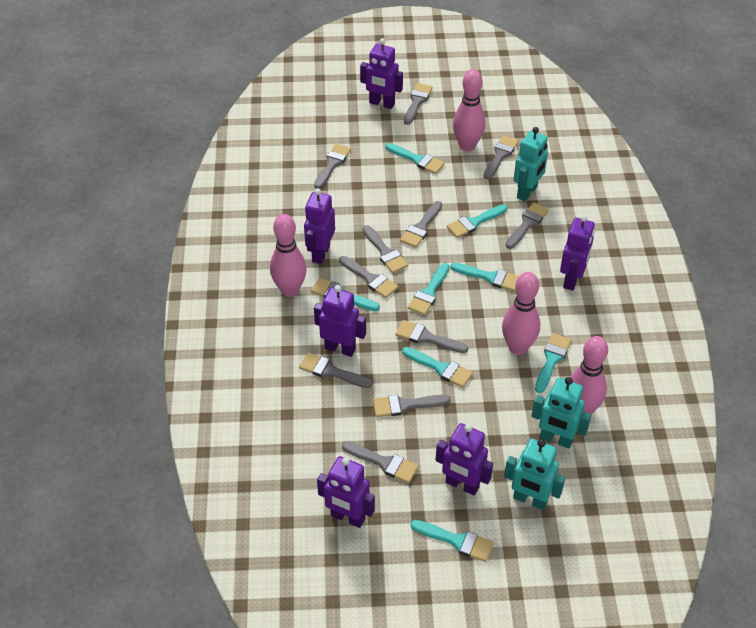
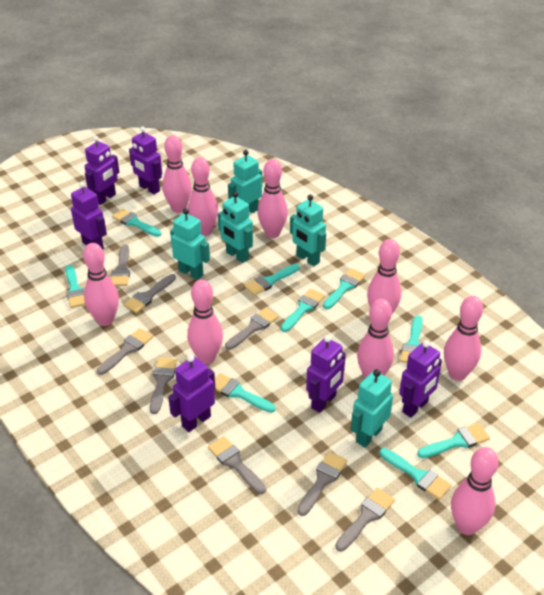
grey brush: [299,353,372,388] [314,144,351,189] [339,256,399,298] [342,441,418,483] [363,225,408,273] [373,395,451,417] [395,320,468,353] [400,201,442,248] [404,83,432,125] [484,135,518,179] [506,202,549,249] = 11 -> [97,328,153,375] [111,245,130,286] [124,274,176,313] [150,357,177,414] [208,436,266,494] [225,308,279,350] [297,452,347,516] [335,488,395,552] = 8
pink bowling pin: [270,214,307,297] [453,69,485,151] [502,272,540,355] [571,336,608,414] = 4 -> [83,243,119,326] [162,135,192,213] [187,279,223,364] [188,157,218,236] [257,159,288,238] [357,299,394,378] [367,239,401,314] [444,296,483,381] [451,447,499,535] = 9
turquoise brush: [311,278,380,311] [385,143,445,174] [402,347,473,388] [408,263,449,315] [410,520,494,562] [447,204,507,238] [450,263,519,291] [535,333,571,393] = 8 -> [65,265,85,308] [112,209,161,237] [215,373,276,413] [244,264,300,296] [281,289,325,332] [323,268,365,309] [379,448,451,500] [400,315,423,363] [417,423,490,458] = 9
turquoise robot: [504,438,565,510] [514,127,548,201] [532,377,591,448] = 3 -> [170,208,210,280] [218,191,253,263] [228,150,262,213] [290,195,326,266] [351,369,393,447] = 5

